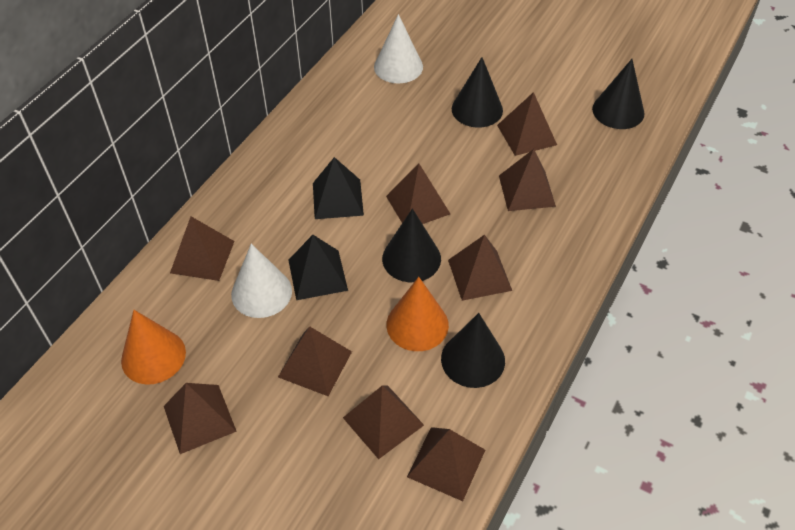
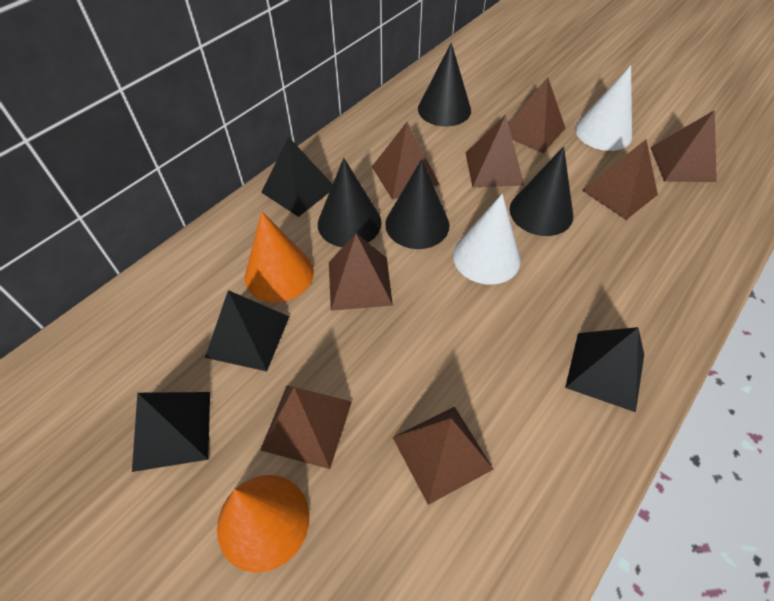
black pyramid: [288,235,348,300] [313,157,364,219] = 2 -> [132,392,210,472] [205,290,289,371] [261,136,333,217] [565,327,644,412] = 4
brown pyramid: [164,383,237,454] [170,216,235,281] [278,326,352,396] [343,385,424,459] [386,164,450,224] [407,427,485,501] [448,235,512,301] [497,92,557,156] [499,149,556,211] = 9 -> [260,385,352,469] [329,234,393,311] [372,122,440,200] [392,407,493,505] [466,115,524,187] [508,77,565,153] [582,139,658,220] [650,110,717,182] = 8

